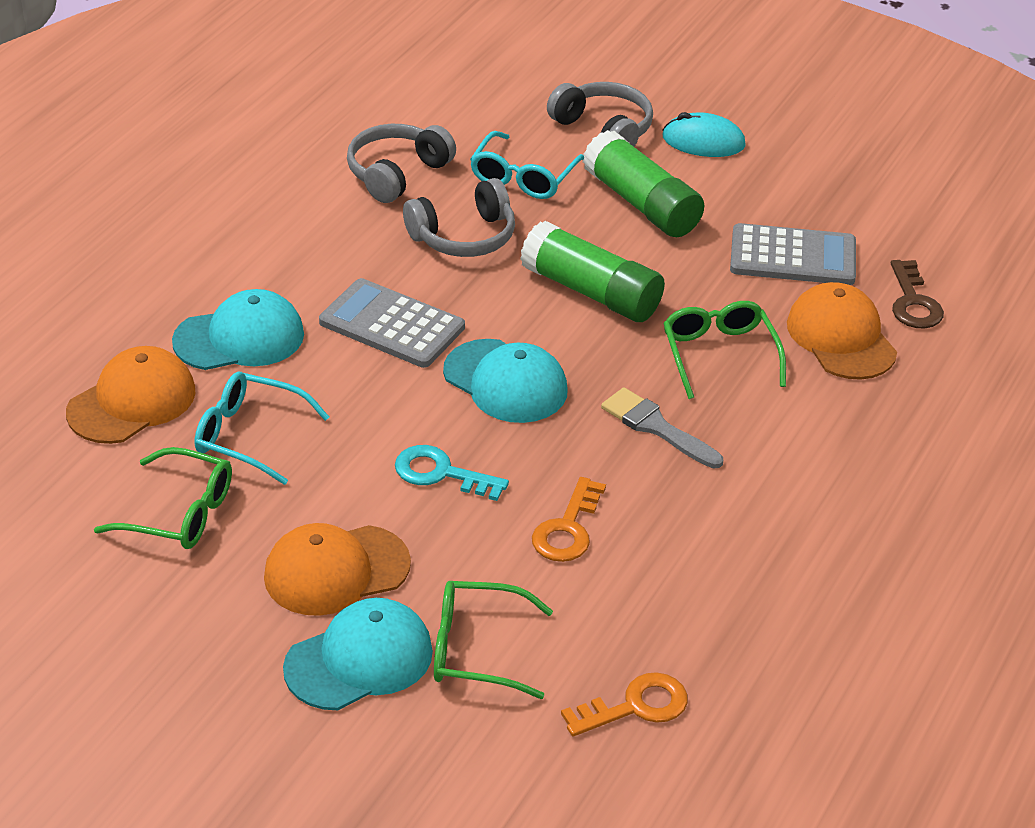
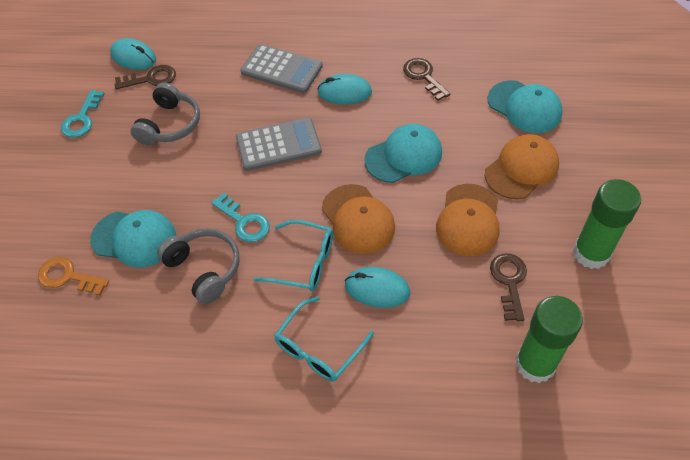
brown key: [891,260,944,329] = 1 -> [114,65,176,89] [403,58,450,101] [490,254,527,322] = 3
green glasses: [94,447,232,549] [434,581,553,699] [663,301,786,399] = 3 -> none = 0
grey brush: [601,387,723,469] = 1 -> none = 0
grey headphones: [347,124,456,203] [403,178,515,257] [547,82,653,147] = 3 -> [131,82,200,145] [157,228,239,304] = 2
orange key: [532,477,606,562] [561,672,688,737] = 2 -> [38,257,109,296] = 1
turquoise key: [395,445,509,501] = 1 -> [61,90,105,138] [211,193,270,242] = 2
turquoise mouse: [663,112,746,157] = 1 -> [110,38,156,70] [317,74,372,105] [345,267,410,308] = 3

